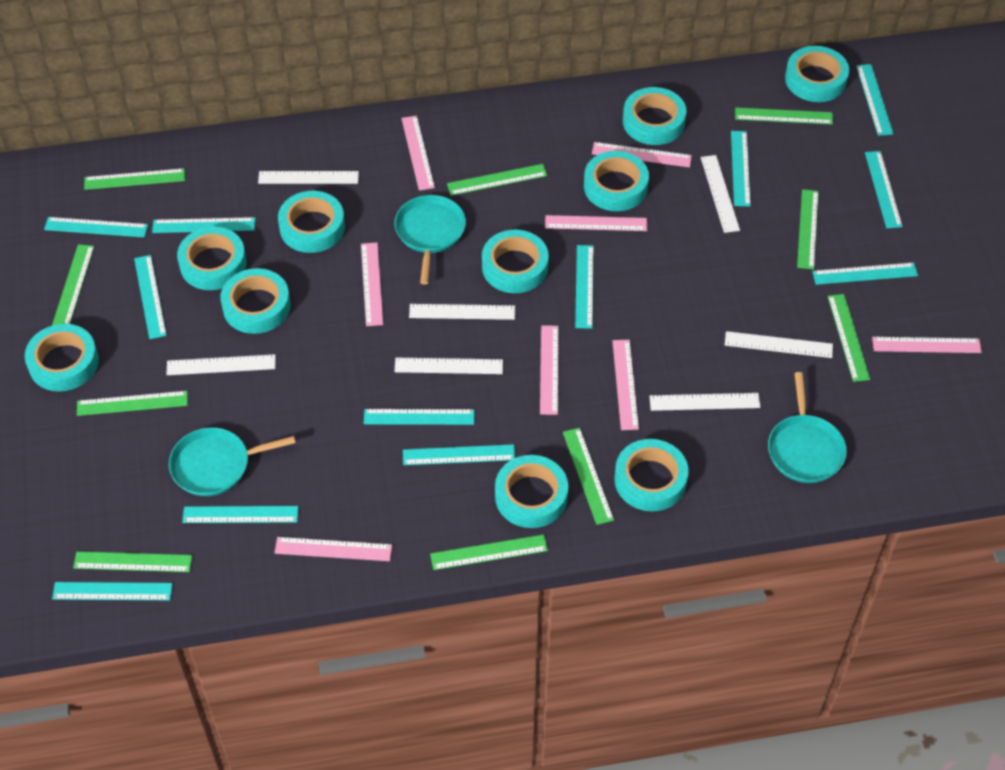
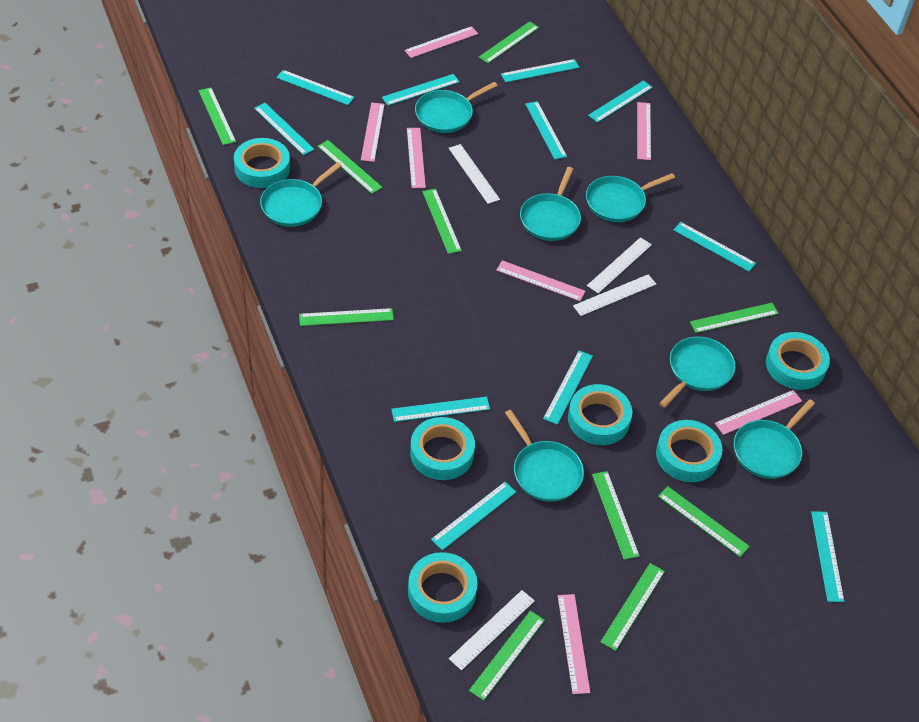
pink ruler: [275,537,392,561] [361,242,383,326] [401,116,435,191] [540,325,559,415] [545,215,647,231] [592,142,692,167] [612,340,639,430] [872,337,982,353] = 8 -> [361,103,385,162] [404,26,478,58] [407,128,426,188] [496,260,585,301] [558,594,590,694] [637,102,651,160] [715,390,802,435] = 7
turquoise pan: [169,428,296,496] [394,195,466,284] [768,372,847,483] = 3 -> [260,162,342,227] [415,82,498,133] [505,410,584,502] [520,167,581,241] [586,173,675,222] [659,336,735,408] [734,399,815,479] = 7
turquoise ruler: [44,217,148,237] [52,582,173,600] [134,255,167,339] [152,217,255,233] [182,506,298,523] [364,409,474,425] [403,444,515,465] [575,245,594,329] [731,131,751,206] [812,262,918,285] [856,64,894,136] [865,151,903,228] = 12 -> [254,103,314,155] [276,70,354,105] [382,74,460,105] [391,397,490,422] [431,482,516,550] [501,59,579,82] [526,101,567,159] [543,351,593,425] [588,80,653,123] [673,222,756,272] [811,511,844,602] = 11
turquoise tape: [25,324,99,391] [177,227,246,290] [220,268,291,334] [278,191,345,253] [482,230,549,293] [495,455,568,528] [584,151,649,211] [614,439,689,512] [623,87,687,145] [785,46,849,102] = 10 -> [234,138,290,188] [408,552,477,623] [410,417,475,480] [568,384,632,445] [656,420,722,482] [766,332,830,390] = 6
white ruler: [166,354,275,375] [258,171,359,184] [394,358,503,374] [409,304,515,320] [649,393,760,411] [701,155,740,233] [725,331,833,358] = 7 -> [449,144,500,204] [449,590,535,670] [573,274,656,316] [587,237,652,293] = 4

